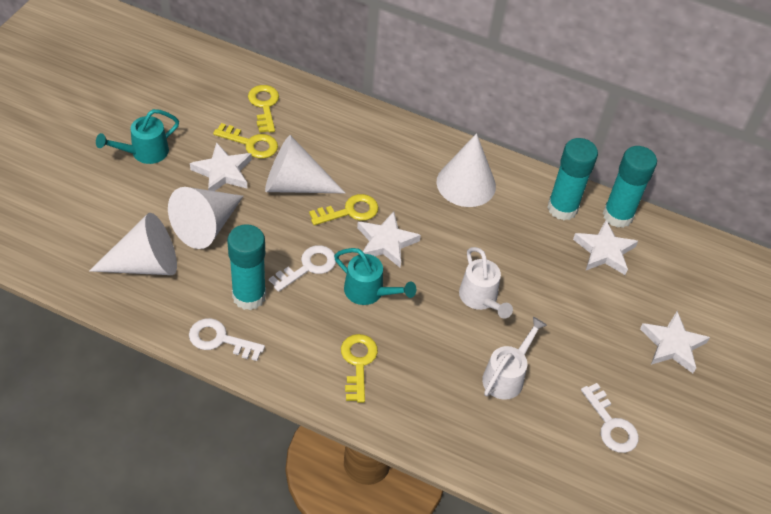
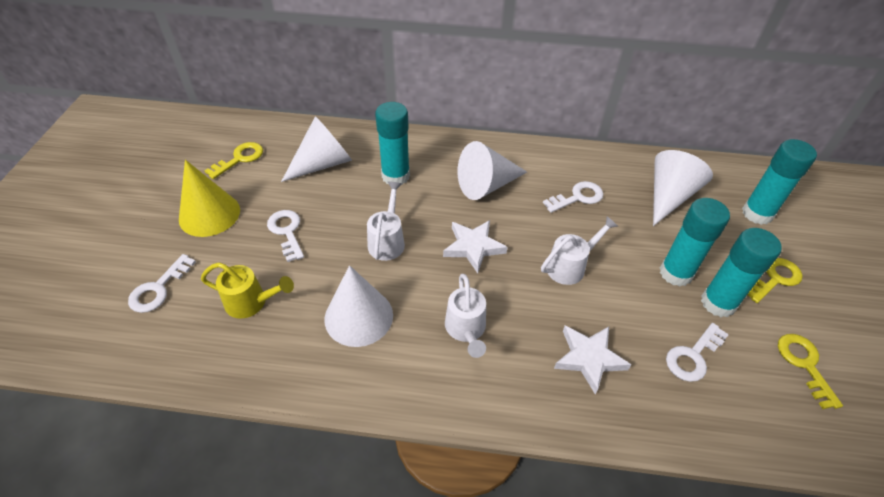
turquoise glue stick: [227,224,266,310] [547,138,598,220] [603,146,657,228] = 3 -> [375,102,410,185] [660,198,730,287] [701,228,782,317] [742,139,817,225] = 4
turquoise watering can: [96,109,179,164] [334,248,416,305] = 2 -> none = 0
white key: [189,318,265,361] [269,245,336,292] [581,383,639,453] = 3 -> [128,254,196,313] [267,210,304,262] [543,181,603,213] [666,323,729,382] = 4
white star: [190,142,252,191] [357,211,421,267] [573,220,638,275] [640,311,710,373] = 4 -> [443,220,508,273] [554,326,631,395] = 2
white watering can: [459,247,513,319] [482,317,547,400] = 2 -> [367,181,405,261] [445,274,486,358] [541,216,618,285] = 3
yellow cone: none = 0 -> [179,160,240,237] = 1
yellow key: [213,123,278,159] [248,85,279,133] [309,194,378,225] [341,334,378,403] = 4 -> [205,142,263,179] [747,258,803,303] [778,334,843,409] = 3
yellow watering can: none = 0 -> [201,262,294,319] = 1

